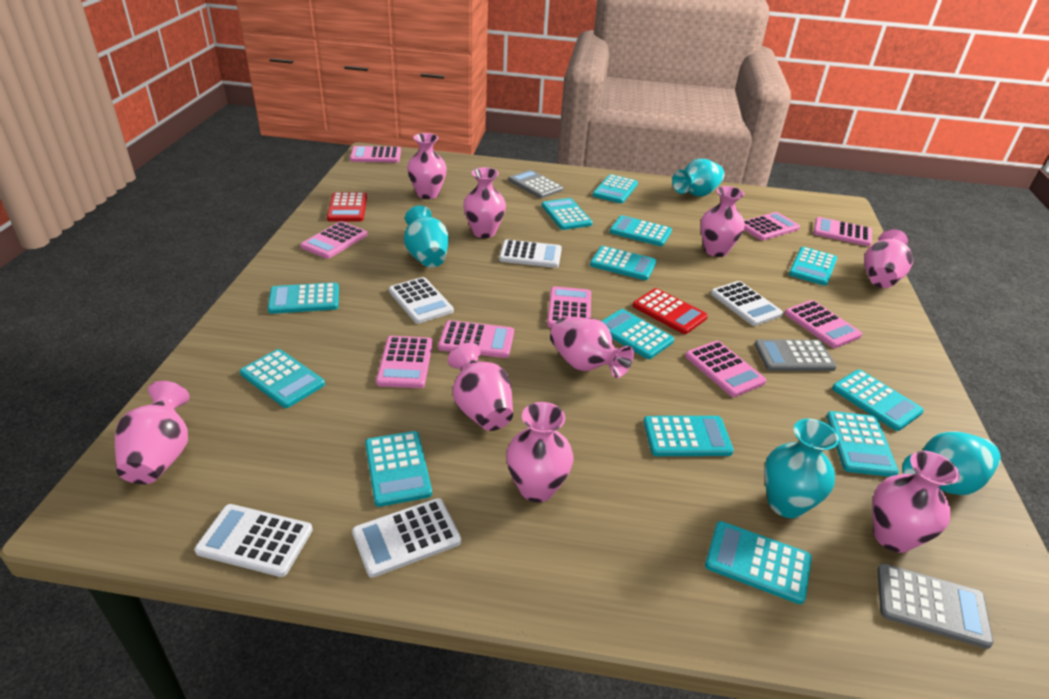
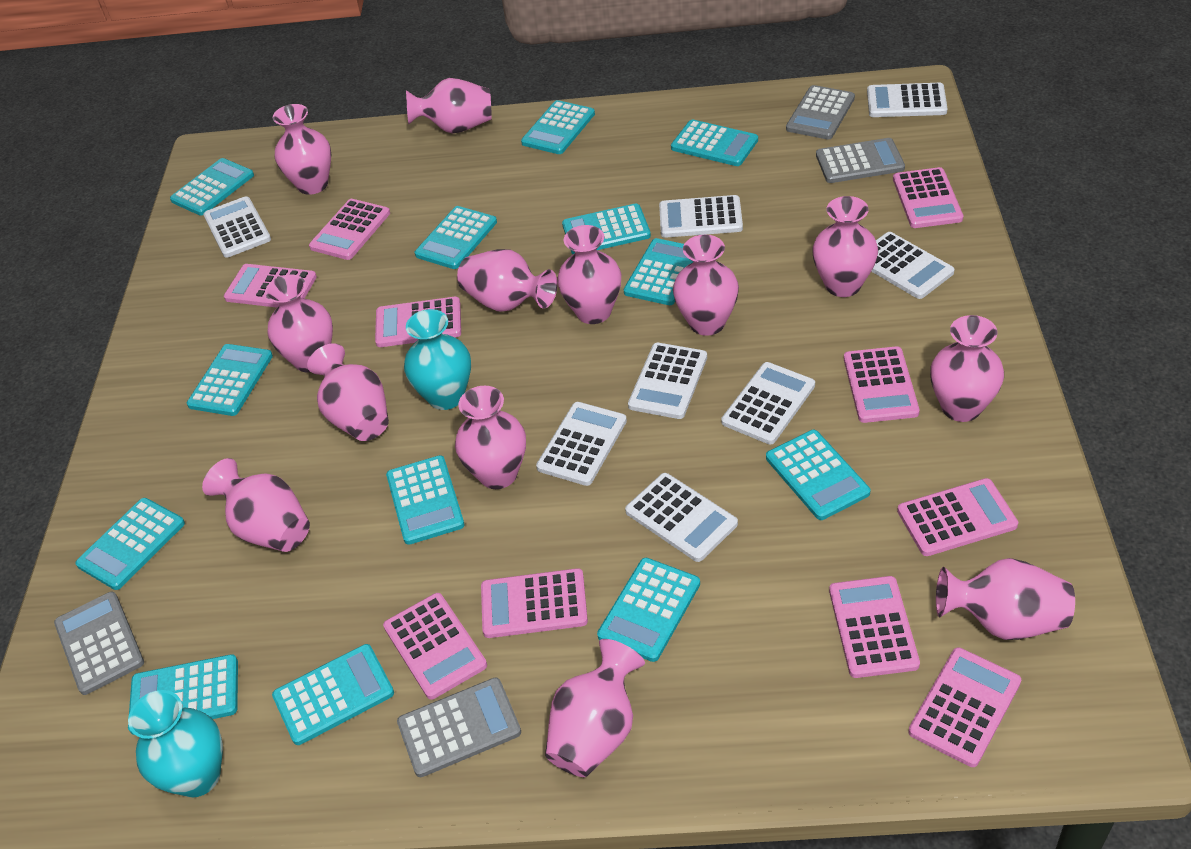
grey calculator: [508,170,563,198] [754,339,837,371] [877,563,994,649] = 3 -> [54,592,144,695] [397,677,521,777] [786,85,855,140] [816,138,905,183] = 4
pink calculator: [300,221,368,259] [350,146,401,163] [376,336,433,388] [438,320,514,358] [547,286,591,328] [685,341,766,397] [744,212,800,241] [784,300,862,348] [813,217,872,246] = 9 -> [224,264,317,308] [309,199,390,260] [375,297,461,347] [383,593,487,700] [481,568,588,638] [829,576,920,678] [844,346,920,423] [893,167,963,228] [897,478,1018,556] [908,647,1021,767] = 10
pink vase: [115,381,190,484] [407,133,447,199] [448,342,513,431] [463,167,506,238] [506,402,573,502] [550,317,634,378] [700,186,745,257] [864,229,913,288] [872,451,959,553] = 9 -> [202,458,310,552] [265,275,333,372] [273,104,331,195] [307,343,389,441] [406,78,492,134] [455,386,526,489] [457,249,557,312] [545,639,645,777] [557,225,621,324] [673,235,739,336] [812,196,878,297] [930,315,1004,422] [936,558,1075,640] = 13
red calculator: [327,192,367,221] [632,288,708,334] = 2 -> none = 0
turquoise vase: [404,205,449,268] [672,159,724,197] [764,419,839,518] [902,431,1001,495] = 4 -> [128,690,223,797] [404,309,471,410] = 2
white calculator: [194,504,313,577] [352,498,461,578] [389,277,454,324] [499,239,562,268] [711,281,783,326] = 5 -> [203,196,271,258] [536,402,627,486] [625,473,738,562] [628,343,707,419] [659,195,743,238] [721,362,815,444] [867,83,948,117] [871,232,955,299] = 8

